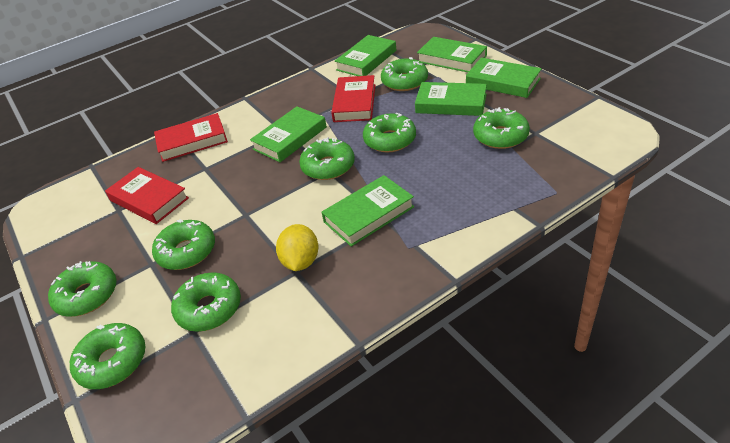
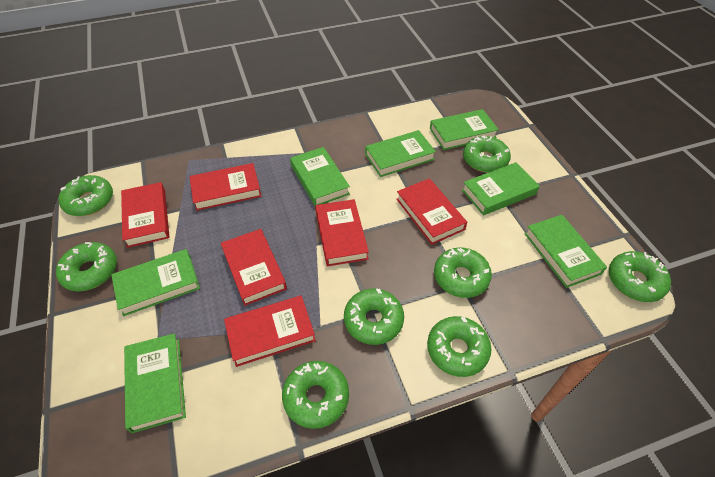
green book: [250,106,327,162] [322,175,414,247] [335,35,396,76] [415,82,487,116] [417,37,487,72] [466,58,542,98] = 6 -> [111,249,200,316] [124,333,186,433] [290,147,350,206] [365,130,436,177] [430,109,499,150] [462,162,540,215] [524,215,607,288] = 7
red book: [105,167,189,224] [154,113,228,162] [331,75,375,122] = 3 -> [121,182,169,248] [190,163,262,211] [221,229,287,306] [224,296,316,367] [315,199,369,266] [396,178,467,245] = 6
yellow lemon: [276,224,319,271] = 1 -> none = 0

